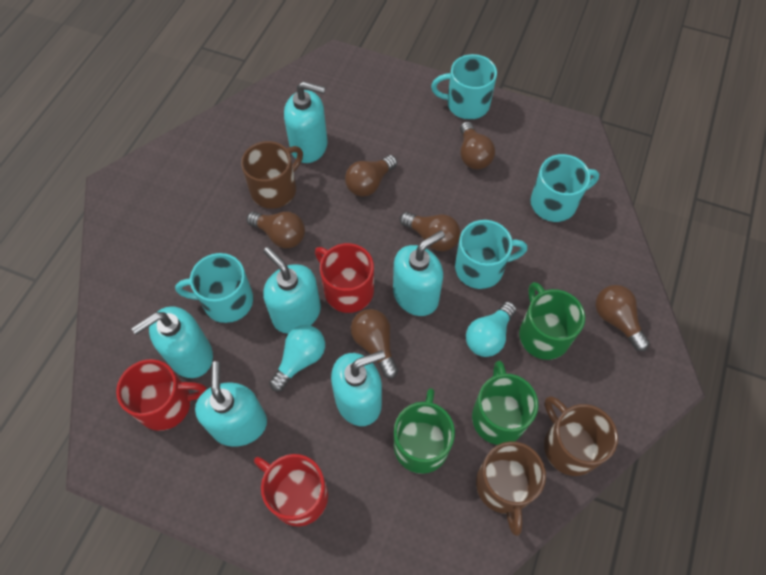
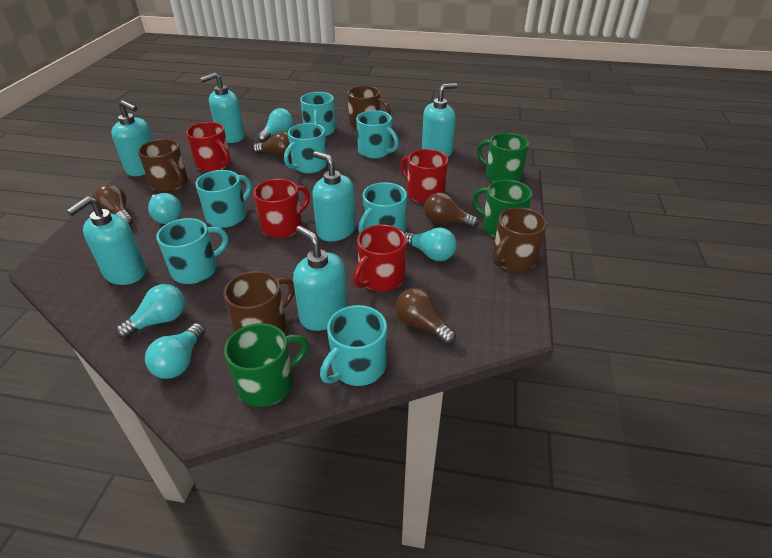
brown light bulb: [247,211,305,248] [345,155,397,197] [351,309,398,379] [400,212,460,251] [460,122,495,170] [595,285,650,351] = 6 -> [92,184,133,226] [253,131,291,158] [395,288,456,345] [424,192,479,228] = 4
brown mug: [241,141,303,209] [476,441,546,536] [544,396,618,476] = 3 -> [138,139,188,192] [224,271,295,332] [347,86,391,129] [493,207,547,271] = 4
red mug: [116,359,207,431] [254,454,328,526] [315,243,374,313] = 3 -> [186,122,231,172] [253,179,310,238] [353,225,407,292] [400,149,448,204] = 4
turquoise light bulb: [269,325,325,392] [466,301,516,357] = 2 -> [116,284,185,339] [145,323,205,379] [148,193,182,224] [257,108,293,142] [404,227,457,261] = 5
turquoise mug: [175,253,253,323] [431,54,497,119] [455,220,527,289] [531,154,599,222] = 4 -> [156,218,228,284] [195,170,251,228] [284,123,327,174] [300,92,335,136] [320,305,387,386] [356,110,399,159] [358,182,407,233] = 7

